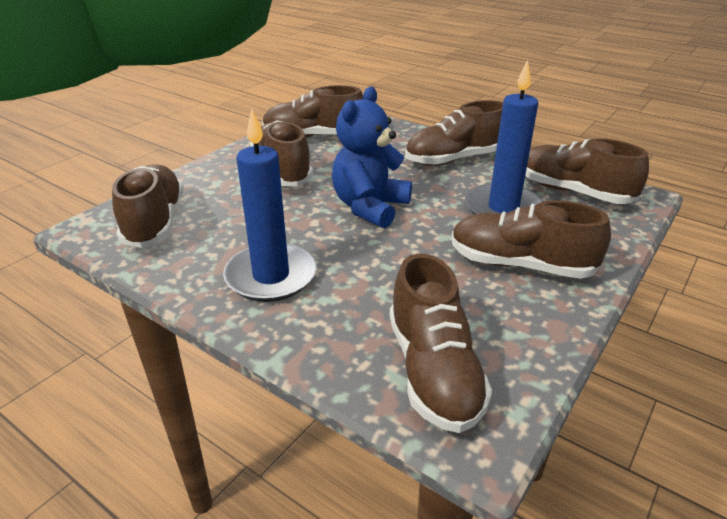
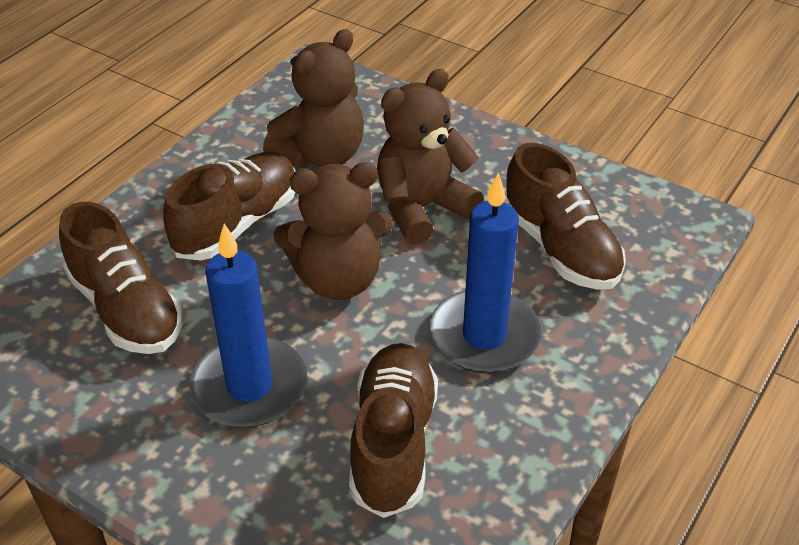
blue teddy bear: [332,87,412,228] = 1 -> none = 0
brown shoe: [112,164,184,248] [250,120,313,186] [262,85,363,138] [390,254,492,433] [405,100,503,166] [451,201,611,279] [525,138,649,204] = 7 -> [59,202,183,354] [163,152,296,261] [349,343,438,518] [504,143,626,290] = 4
brown teddy bear: none = 0 -> [263,29,364,169] [274,162,393,300] [377,69,483,245] = 3

